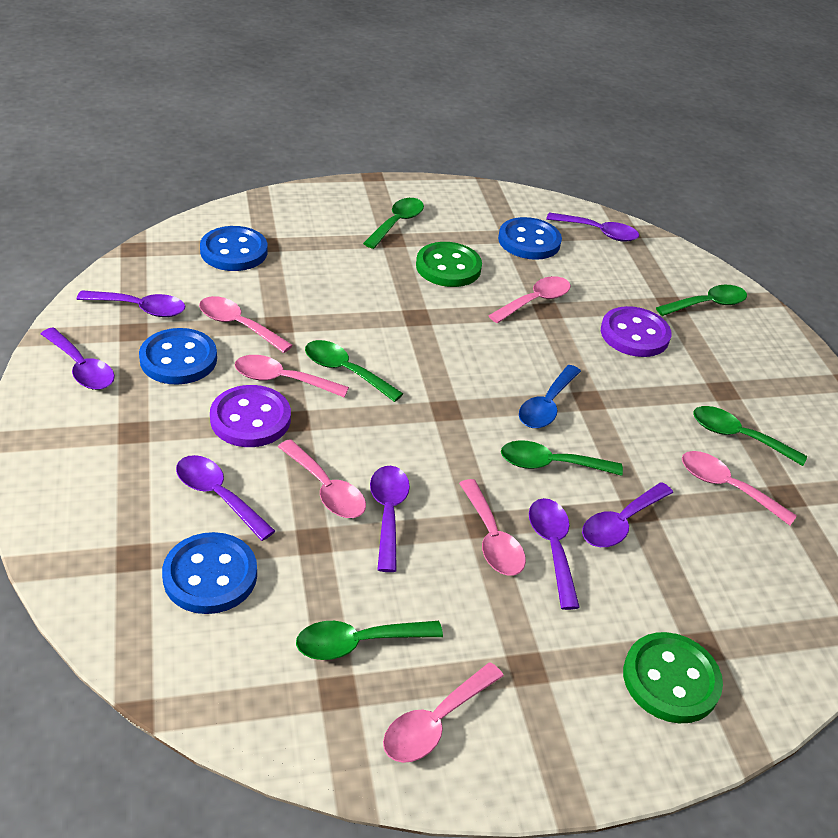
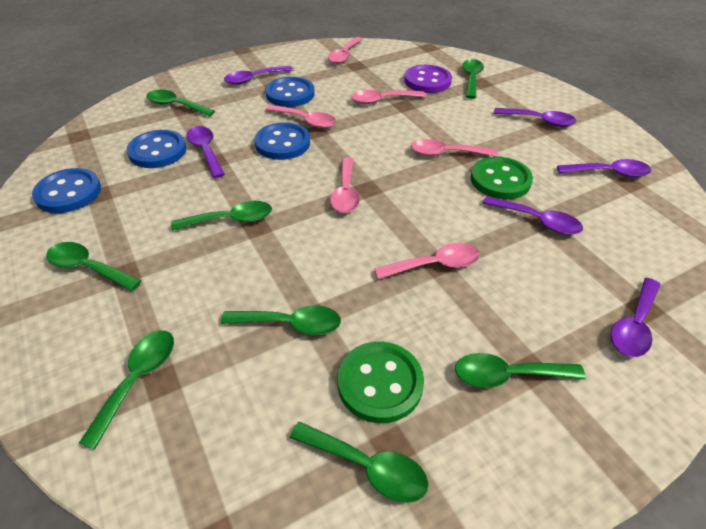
blue spoon: [519,365,581,428] = 1 -> none = 0
green spoon: [296,621,443,660] [305,340,403,402] [363,198,424,249] [501,440,623,476] [656,285,747,316] [693,406,807,466] = 6 -> [46,242,142,291] [79,330,174,449] [146,90,215,117] [171,201,272,230] [221,305,341,335] [290,421,429,503] [455,353,586,388] [462,59,484,99] = 8
pink spoon: [199,296,293,353] [235,355,349,398] [278,439,366,518] [383,662,504,763] [459,479,526,576] [488,276,571,323] [682,451,797,526] = 7 -> [265,105,336,128] [328,37,363,64] [330,157,360,213] [352,90,426,104] [374,243,480,279] [411,139,498,156] = 6
purple button: [210,385,291,447] [601,306,671,357] = 2 -> [404,65,452,93] = 1
purple spoon: [41,328,115,390] [76,290,185,317] [176,455,275,541] [370,466,410,572] [529,498,580,610] [546,212,639,242] [582,482,673,547] = 7 -> [186,126,225,178] [224,66,294,85] [482,196,583,235] [494,108,576,127] [557,159,651,177] [611,278,661,357] = 6

